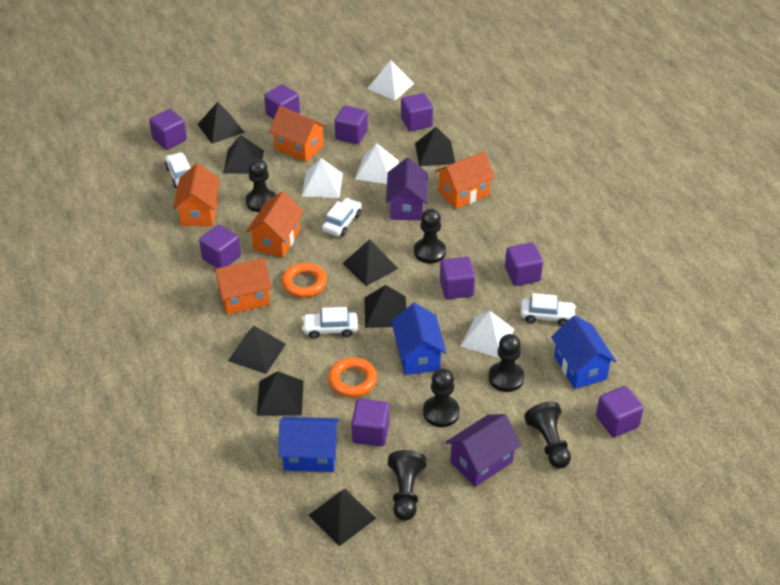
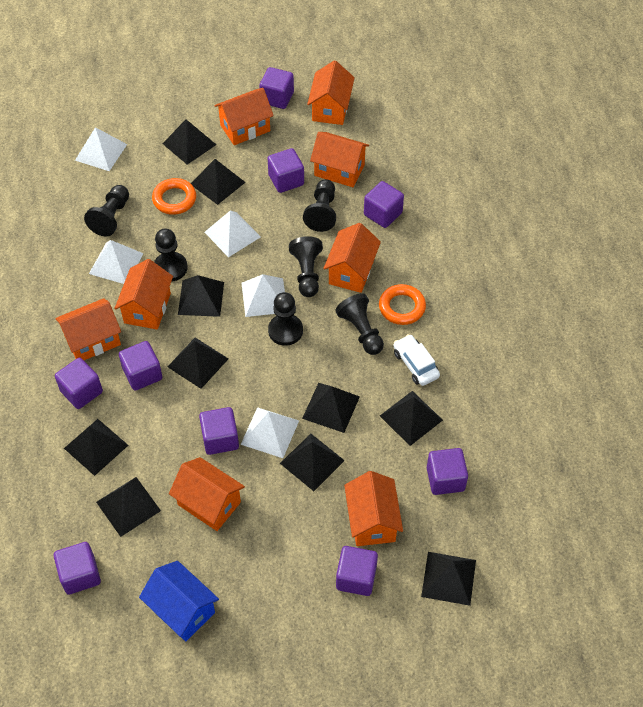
black pyramid: [197,102,245,144] [223,135,264,174] [228,326,286,374] [257,371,303,416] [308,489,376,546] [342,239,398,286] [364,285,406,328] [415,127,455,166] = 8 -> [64,419,128,476] [96,477,161,537] [163,119,216,165] [167,338,228,389] [178,275,224,317] [191,159,246,205] [280,434,345,491] [302,383,360,433] [380,391,443,446] [421,552,476,606] = 10
blue house: [278,417,339,472] [391,303,446,375] [551,315,617,389] = 3 -> [139,561,219,641] = 1
orange house: [173,163,220,226] [213,258,272,315] [246,191,304,258] [269,106,327,162] [435,151,495,209] = 5 -> [55,298,121,360] [114,259,173,330] [169,457,245,531] [214,88,274,145] [307,60,355,125] [310,132,369,187] [323,223,381,293] [344,471,403,546] = 8
purple house: [386,158,428,220] [446,414,521,487] = 2 -> none = 0
white car: [165,152,191,188] [302,307,358,339] [322,198,362,236] [520,293,576,326] = 4 -> [393,334,440,386] = 1
white pyramid: [302,158,343,198] [355,144,399,184] [367,60,415,101] [461,311,515,359] = 4 -> [75,127,127,171] [89,240,144,284] [205,211,261,257] [241,407,299,458] [242,274,285,317] = 5

